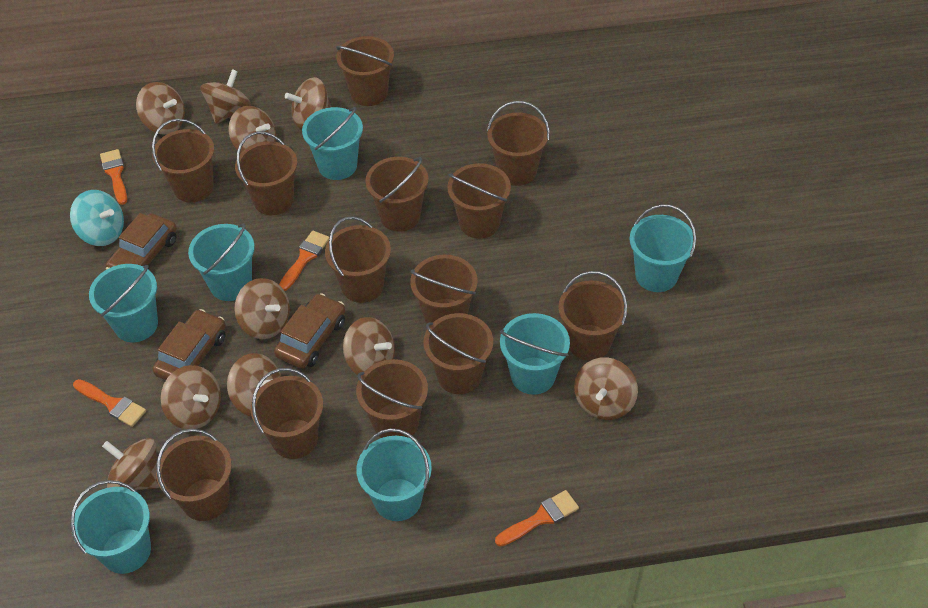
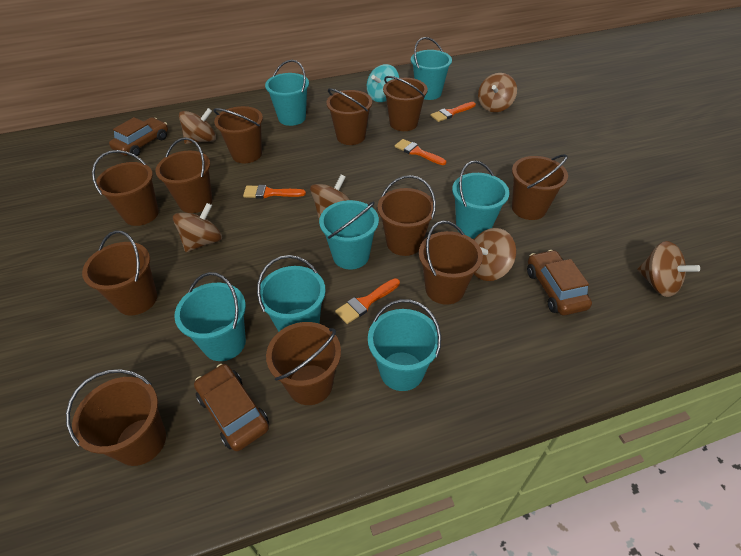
brown bucket: [152,118,215,203] [156,429,232,521] [235,131,297,215] [251,368,323,459] [325,216,391,303] [336,36,394,106] [356,359,428,438] [365,157,429,232] [410,255,478,324] [423,313,493,394] [447,163,511,239] [487,101,550,186] [558,271,627,361] = 13 -> [66,369,166,466] [82,231,157,315] [92,150,159,226] [156,137,213,213] [213,106,263,163] [266,322,341,405] [326,88,372,145] [377,175,436,256] [383,76,428,131] [419,221,483,305] [512,154,568,220] = 11
brown spinning top: [102,438,160,490] [136,82,185,135] [161,365,221,429] [200,69,251,124] [227,353,281,417] [228,106,276,153] [234,278,290,339] [285,77,331,129] [343,317,395,375] [574,357,638,420] = 10 -> [173,203,222,252] [179,108,216,144] [310,174,350,219] [474,228,517,281] [478,73,517,112] [637,241,700,297] = 6

